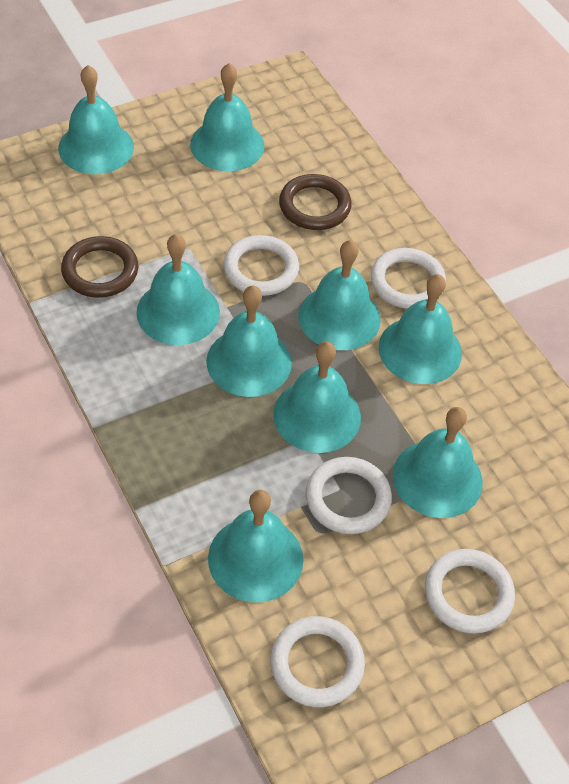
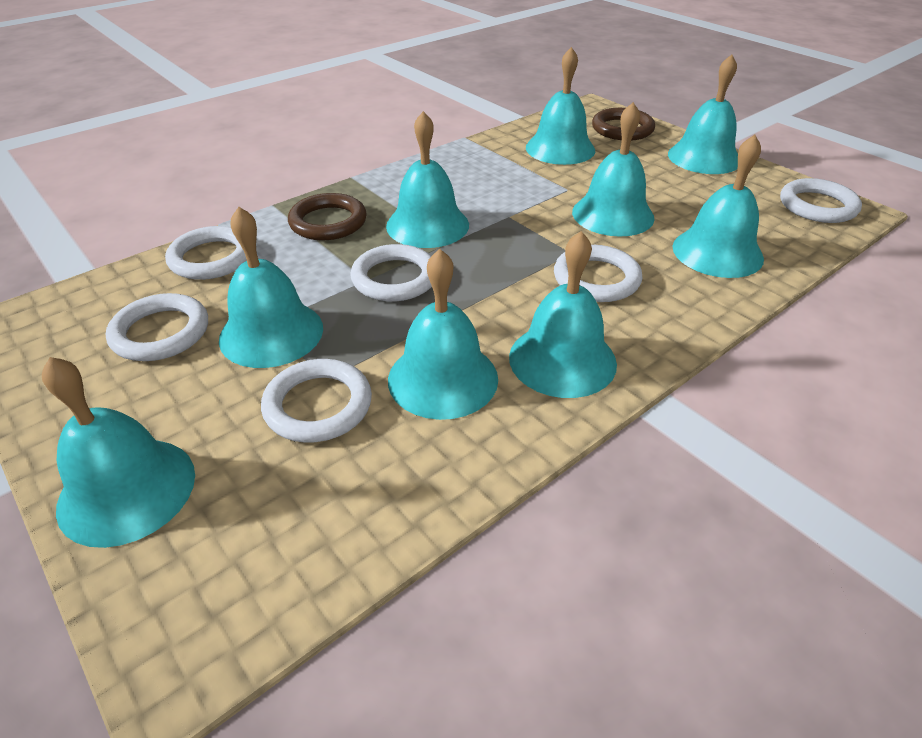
white ring: [223,235,299,296] [270,616,365,707] [306,457,392,534] [371,248,446,309] [425,549,515,633] = 5 -> [106,293,208,361] [165,226,247,280] [261,359,372,443] [350,244,432,302] [554,245,643,302] [780,178,862,223] = 6

